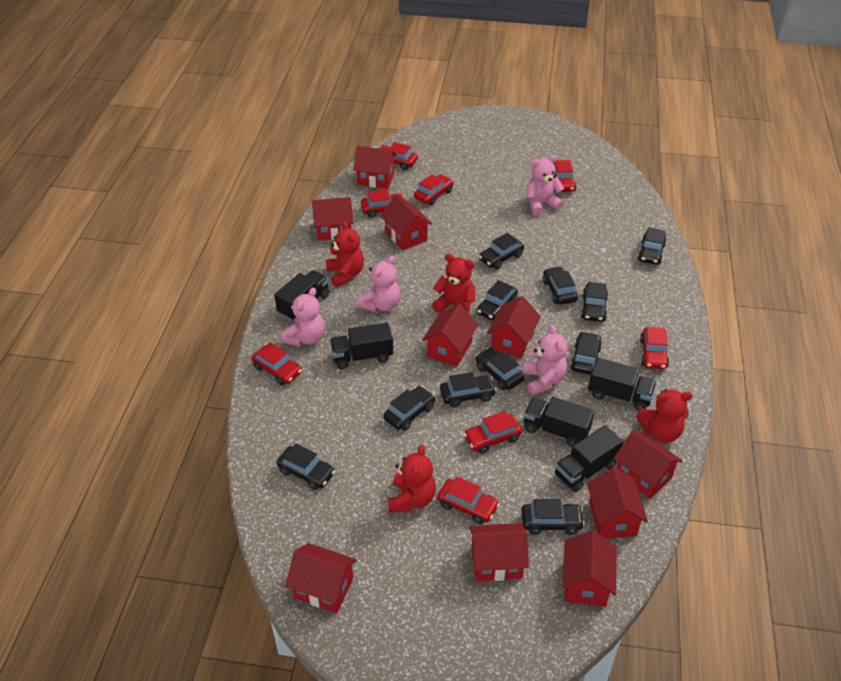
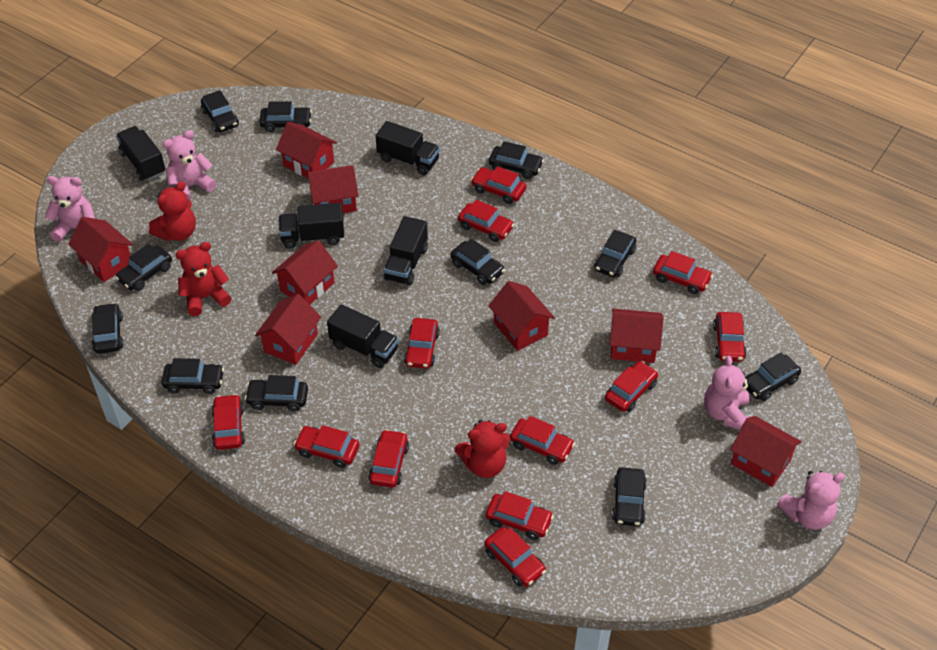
red car: [252,342,302,385] [361,189,405,218] [379,142,418,170] [414,174,453,205] [437,476,500,524] [464,411,522,454] [553,160,576,192] [640,327,669,369] = 8 -> [212,394,245,450] [294,425,359,468] [368,429,409,488] [404,318,440,369] [458,200,514,242] [471,166,526,204] [484,527,546,587] [486,491,554,540] [510,416,575,465] [605,361,658,412] [653,251,713,294] [713,312,747,362] = 12
red house: [285,543,357,613] [312,197,353,241] [354,146,397,189] [380,195,432,250] [422,304,478,367] [469,523,529,581] [487,296,541,359] [562,530,617,607] [587,467,648,538] [614,431,682,499] = 10 -> [68,217,133,282] [255,294,321,365] [272,240,338,305] [276,122,337,179] [307,165,358,213] [488,281,555,351] [610,308,664,363] [730,416,802,487] = 8
red teddy bear: [326,221,364,287] [388,445,436,512] [432,254,475,313] [636,389,693,443] = 4 -> [149,181,196,241] [175,242,231,316] [455,420,510,478] = 3

